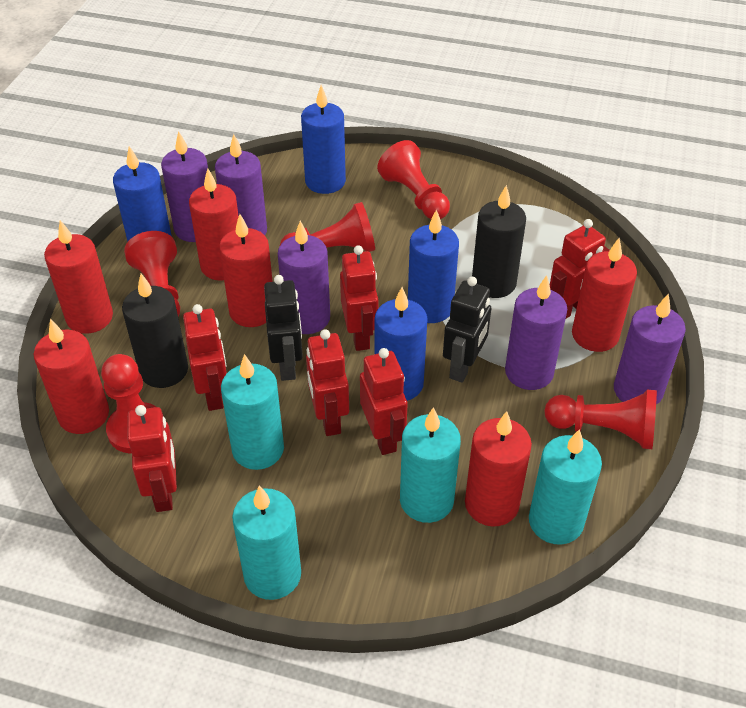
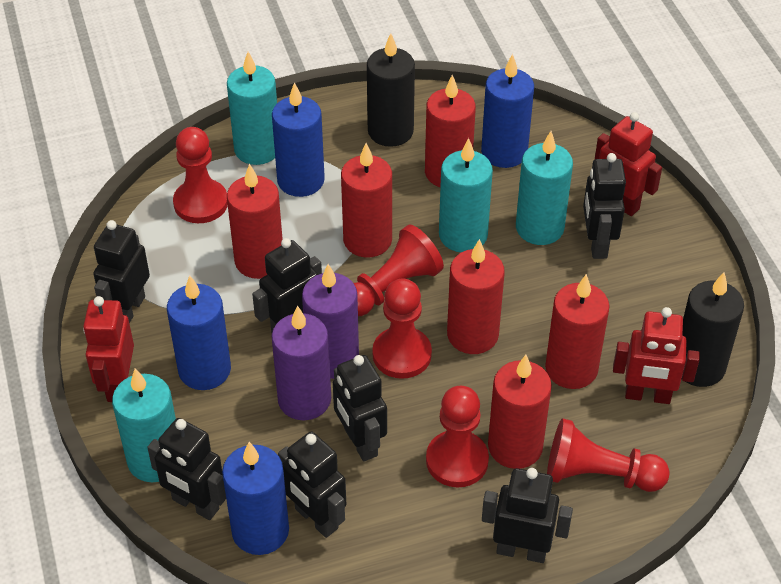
black robot: [264,275,303,381] [443,277,491,383] = 2 -> [93,220,150,323] [147,418,226,520] [252,238,322,333] [278,431,346,538] [333,355,387,461] [482,468,573,563] [583,153,626,259] = 7
purple candle: [161,131,208,242] [215,134,267,235] [278,221,330,334] [505,275,567,390] [614,294,686,405] = 5 -> [271,305,331,421] [302,264,359,379] = 2
red robot: [127,405,177,512] [183,304,227,411] [306,329,349,436] [340,245,378,351] [360,348,408,455] [550,219,610,318] = 6 -> [83,296,134,402] [595,112,662,216] [613,307,700,404] = 3

